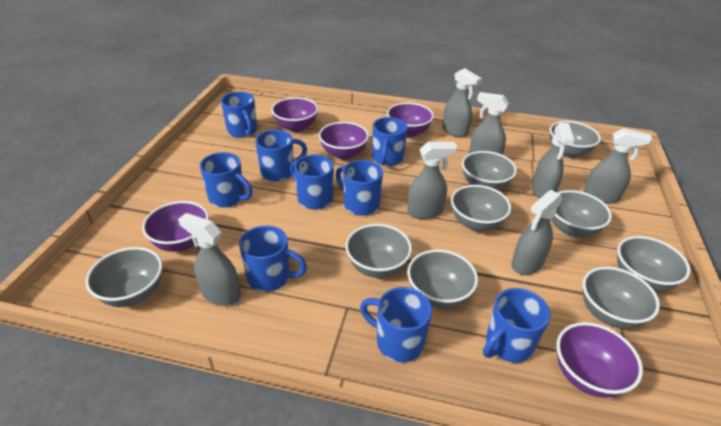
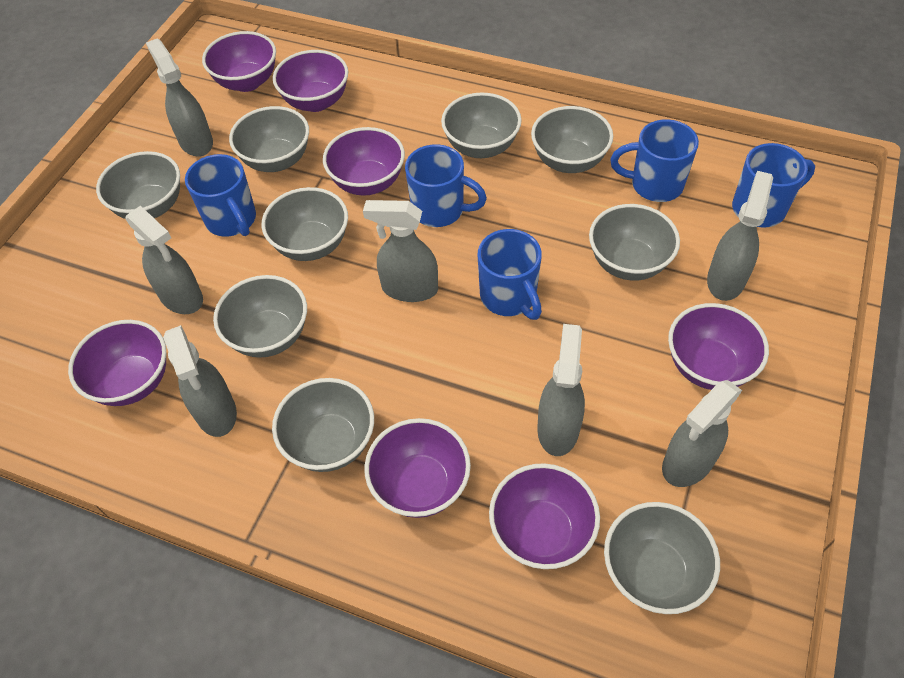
blue mug: [200,152,252,208] [221,92,257,138] [239,226,307,292] [255,130,307,181] [290,155,334,210] [336,160,383,216] [360,287,432,362] [372,117,408,166] [483,288,550,363] = 9 -> [185,154,256,237] [405,144,487,227] [478,229,542,320] [610,119,699,202] [732,143,815,228] = 5
purple bowl: [142,201,209,252] [271,97,318,132] [319,122,369,160] [387,102,434,138] [557,322,643,398] = 5 -> [68,320,166,406] [202,31,276,92] [273,50,348,112] [323,127,405,196] [364,418,471,518] [489,463,600,569] [668,303,769,390] = 7

